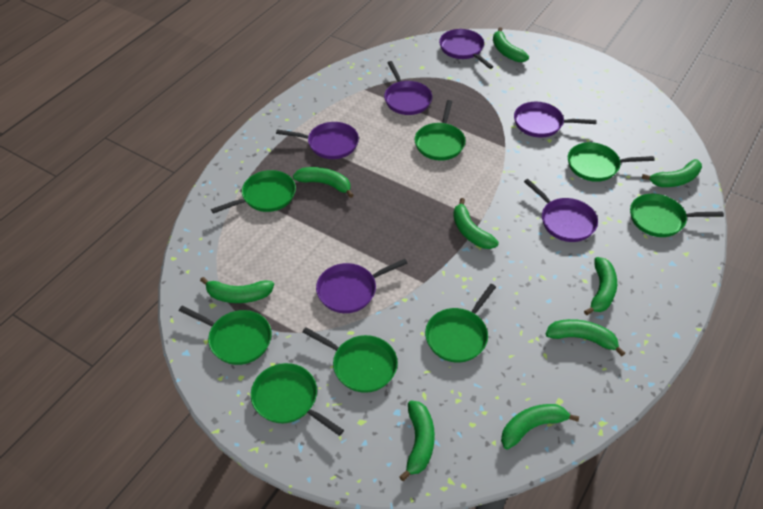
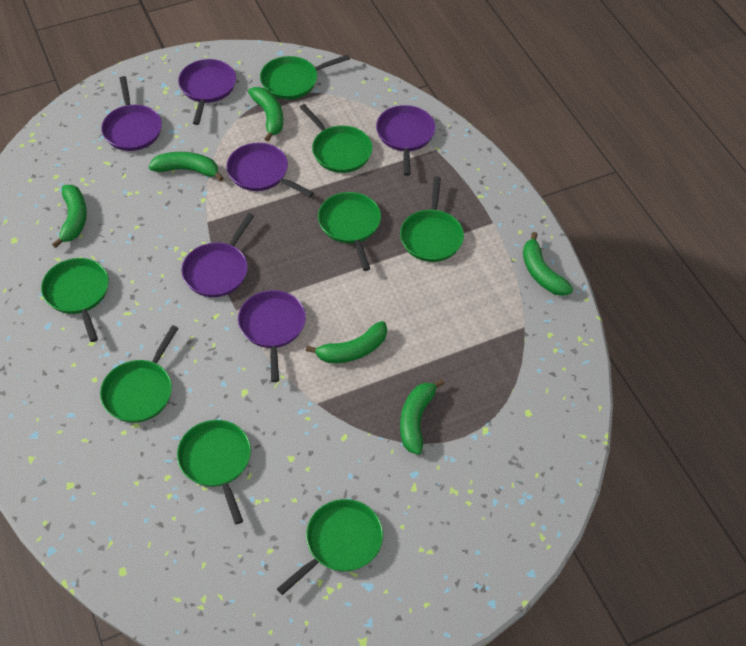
green banana: [200,277,274,303] [293,167,354,198] [399,401,435,481] [453,198,499,249] [493,27,529,62] [501,404,579,450] [546,319,625,356] [584,257,617,315] [642,159,702,187] = 9 -> [52,185,87,248] [149,152,224,181] [248,87,283,141] [306,321,387,363] [400,379,445,455] [523,232,573,296] = 6

